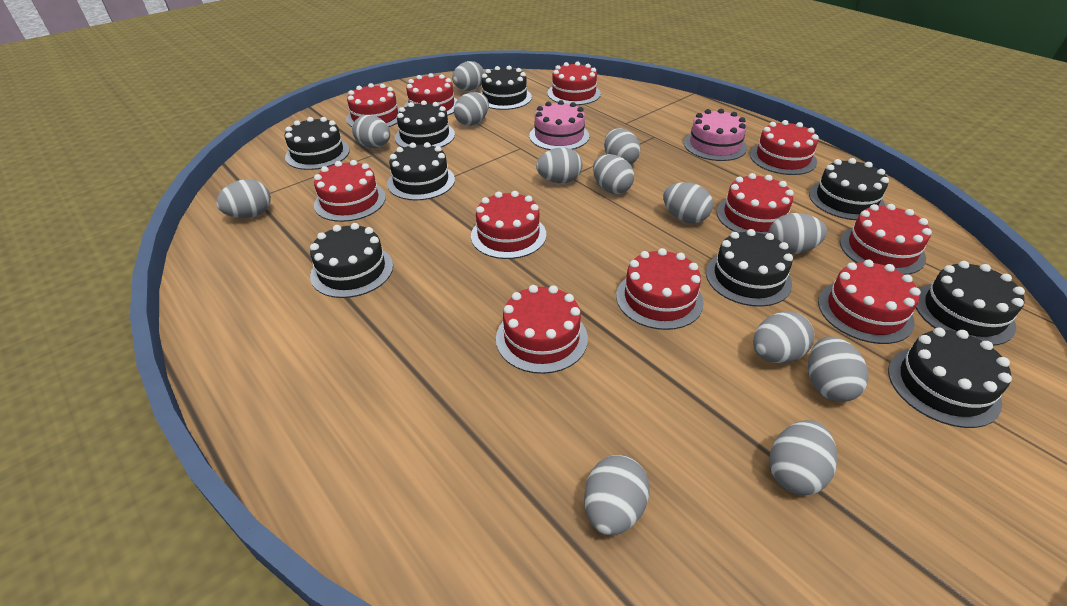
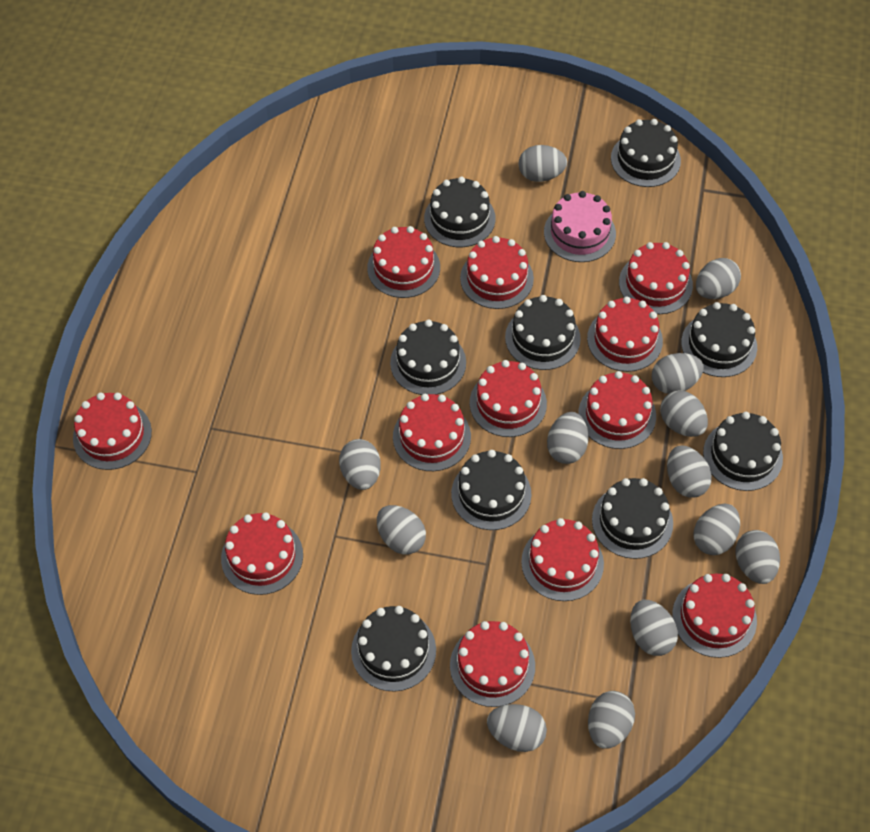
pink cake: [529,100,589,150] [684,109,747,161] = 2 -> [544,191,616,262] = 1
red cake: [314,160,386,222] [346,83,399,127] [404,73,457,116] [471,191,546,259] [496,285,588,374] [547,62,601,105] [616,248,704,330] [717,173,794,234] [750,120,819,175] [818,259,921,344] [840,204,932,275] = 11 -> [73,393,152,470] [221,512,303,595] [367,226,440,298] [393,394,471,471] [450,621,535,707] [460,236,534,309] [470,360,547,437] [521,518,604,601] [578,371,656,449] [587,296,663,372] [619,242,693,314] [672,574,757,658] = 12

